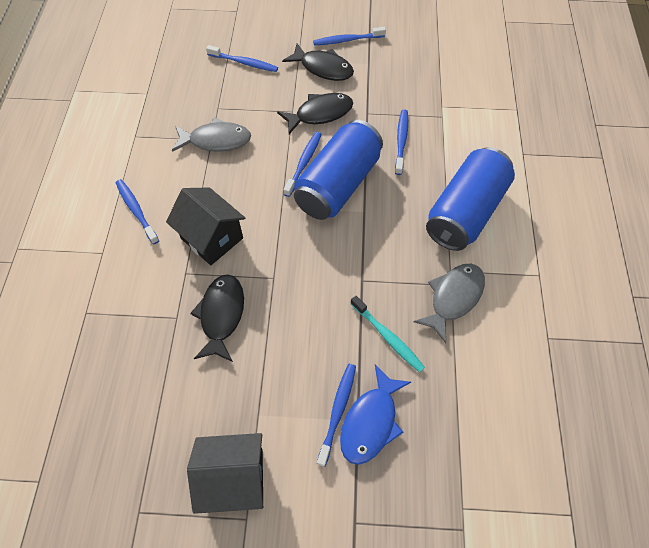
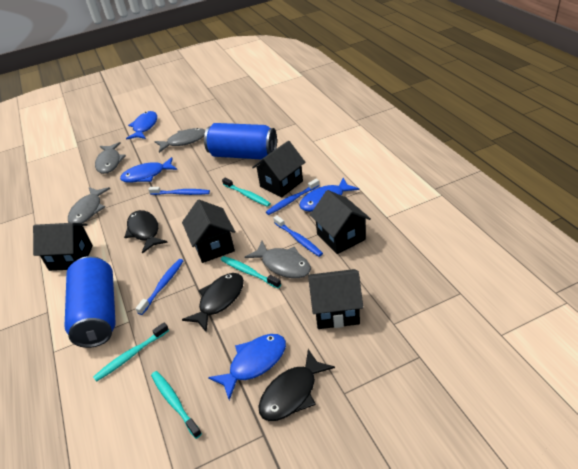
black house: [166,188,245,265] [187,433,263,514] = 2 -> [33,223,93,271] [182,200,235,263] [252,141,305,197] [308,269,363,329] [310,190,371,254] = 5
blue fish: [340,365,411,465] = 1 -> [120,157,177,183] [126,111,157,140] [208,334,286,400] [300,178,359,212] = 4
blue toothbrush: [116,179,159,244] [206,45,278,72] [284,132,322,197] [313,27,386,45] [317,364,356,467] [395,109,408,175] = 6 -> [136,259,183,315] [148,187,210,195] [266,179,320,215] [273,215,323,257] = 4
grey fish: [172,118,251,152] [413,264,485,343] = 2 -> [68,187,110,223] [95,142,126,174] [154,128,206,153] [244,241,311,278] = 4
turquoise toothbrush: [350,296,425,373] = 1 -> [93,323,169,382] [151,371,202,439] [221,256,281,288] [222,178,271,207] = 4

